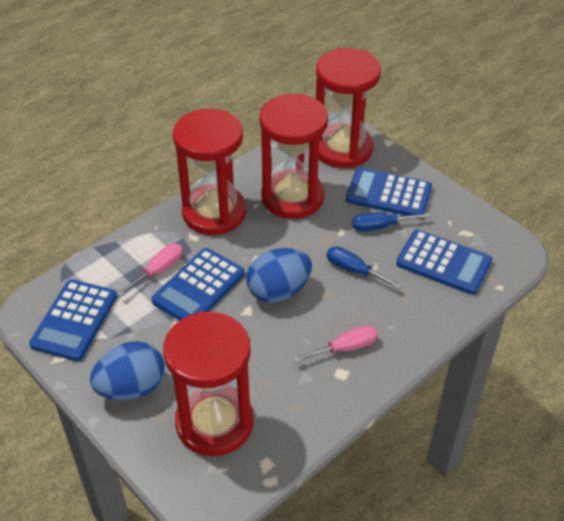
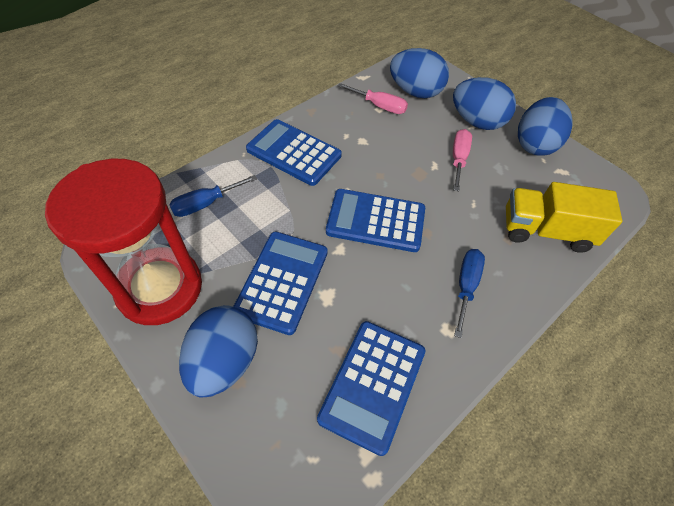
blue egg: [90,341,165,400] [247,248,312,303] = 2 -> [179,305,258,398] [390,48,449,98] [453,77,516,130] [518,97,573,156] = 4
red hourglass: [163,311,254,456] [173,108,246,235] [259,94,328,219] [316,48,381,168] = 4 -> [45,159,202,325] = 1
yellow truck: none = 0 -> [506,182,622,253] = 1

